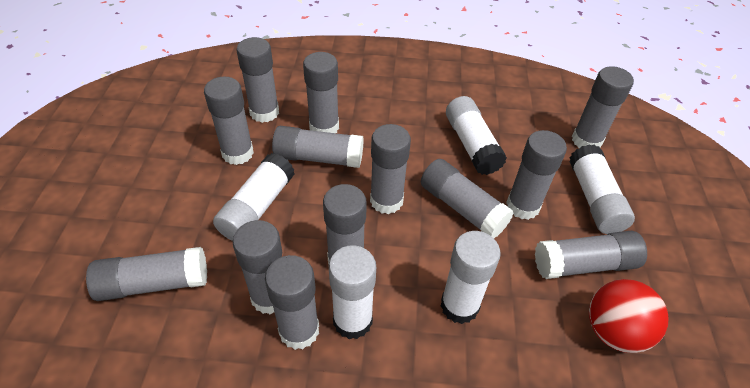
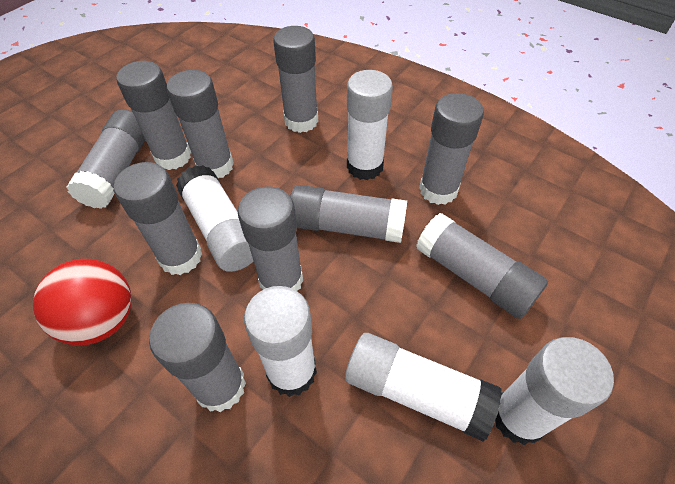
grey glue stick: [86,247,207,301] [204,77,254,165] [233,220,282,314] [236,37,279,123] [265,255,319,350] [272,126,364,168] [303,52,339,133] [323,184,367,265] [370,124,411,214] [421,159,514,238] [506,130,567,220] [535,231,647,279] [572,66,634,148] = 13 -> [66,109,145,209] [114,162,202,275] [116,61,191,170] [149,303,246,412] [167,70,234,178] [238,186,303,291] [273,26,318,133] [290,185,407,243] [416,213,548,319] [419,93,484,205] = 10

